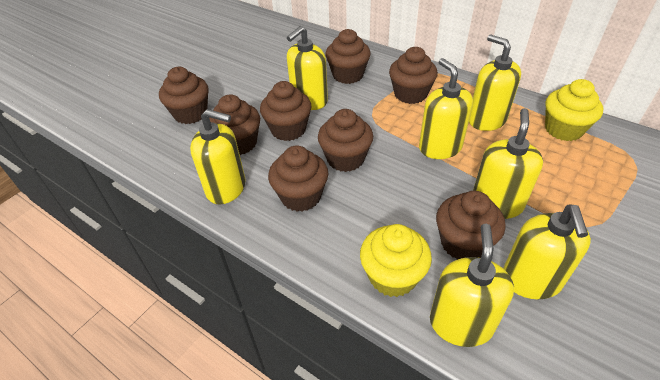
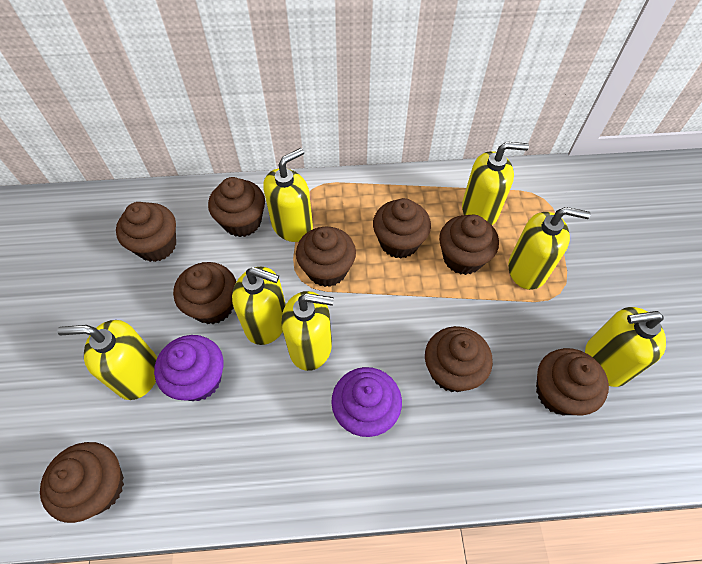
brown cupcake: [159,67,209,124] [209,94,260,155] [260,81,312,141] [268,146,328,212] [318,109,373,172] [326,29,371,84] [389,47,438,104] [436,191,506,260] = 8 -> [40,442,124,523] [116,202,176,262] [173,262,236,324] [208,177,265,237] [296,227,356,287] [373,198,431,259] [425,326,493,392] [439,215,499,275] [536,348,609,415] = 9
purple cupcake: none = 0 -> [154,335,224,401] [331,367,402,437] = 2
yellow cupcake: [360,224,432,297] [545,79,603,141] = 2 -> none = 0

